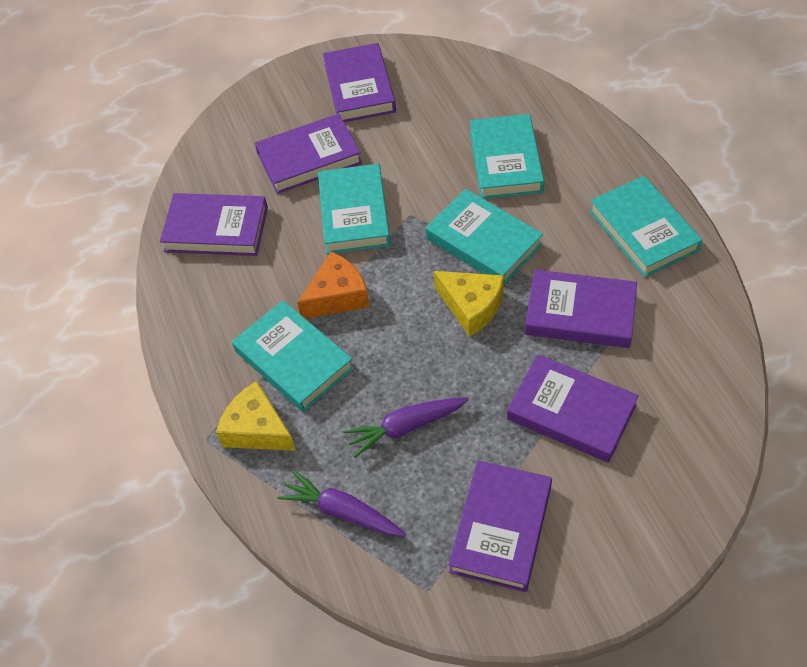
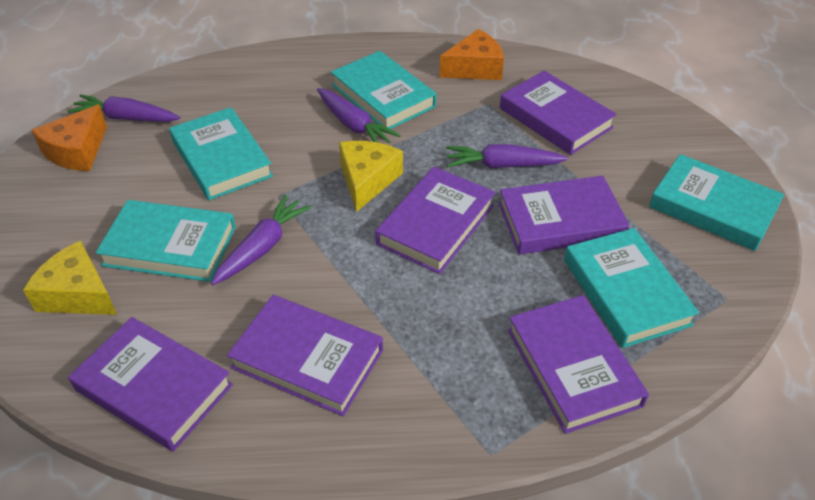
orange cheese: [297,252,370,319] = 1 -> [31,105,107,171] [439,29,504,80] = 2
purple carrot: [278,470,406,536] [343,397,469,458] = 2 -> [67,94,180,122] [211,195,311,285] [317,88,401,143] [446,144,568,169] = 4

